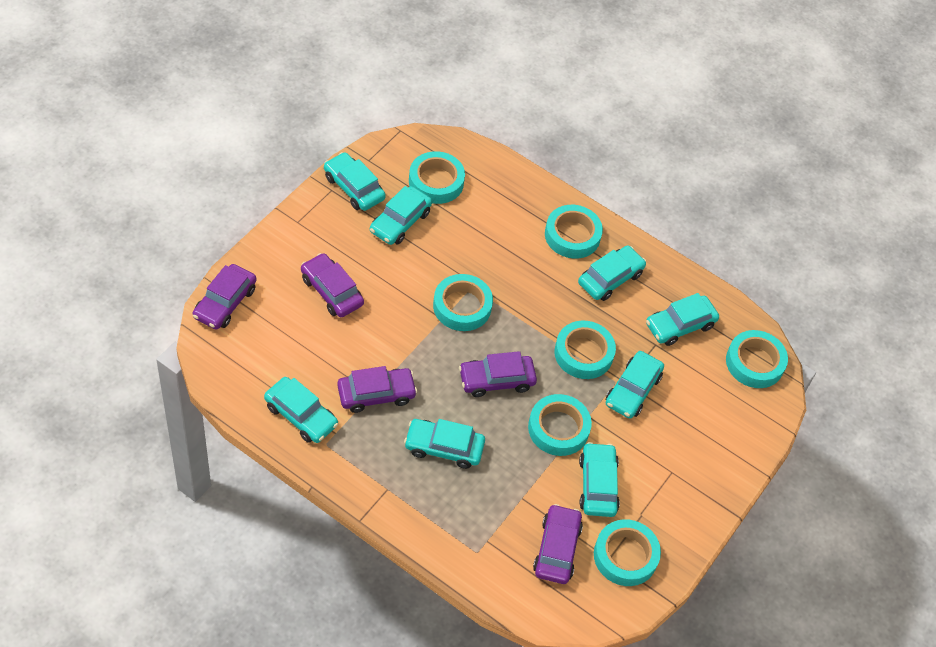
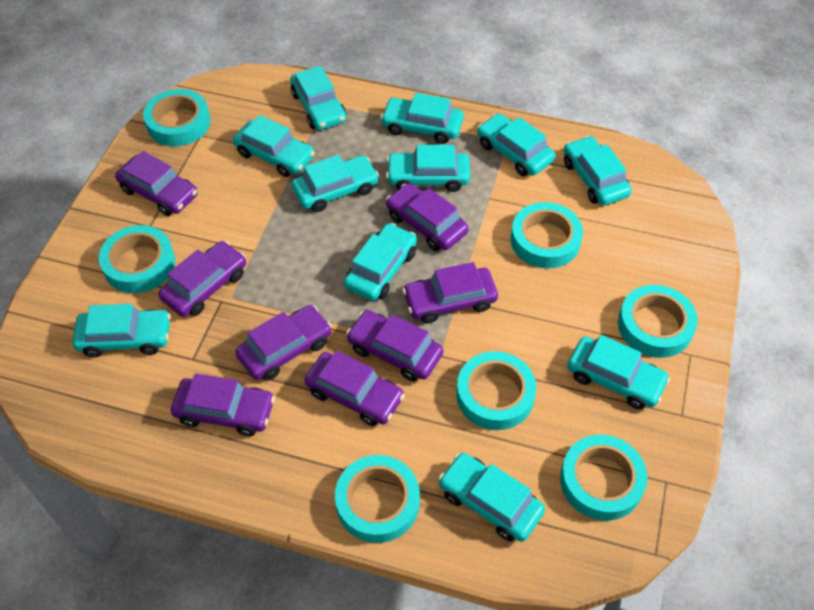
purple car: [193,264,257,330] [301,253,364,317] [337,366,417,413] [459,351,537,397] [533,504,583,584] = 5 -> [115,151,198,216] [158,241,246,317] [171,373,275,436] [235,305,332,380] [304,351,405,426] [346,310,443,381] [386,183,469,251] [402,262,498,323] = 8
turquoise car: [264,377,338,443] [324,152,386,211] [370,186,432,245] [404,419,485,469] [578,245,646,301] [579,442,620,517] [606,351,664,419] [646,293,719,346] = 8 -> [72,304,171,358] [233,115,315,177] [290,66,346,130] [291,155,379,212] [344,223,417,301] [380,93,464,144] [386,145,470,192] [438,453,545,542] [477,113,556,176] [564,136,632,206] [567,335,670,409] = 11

